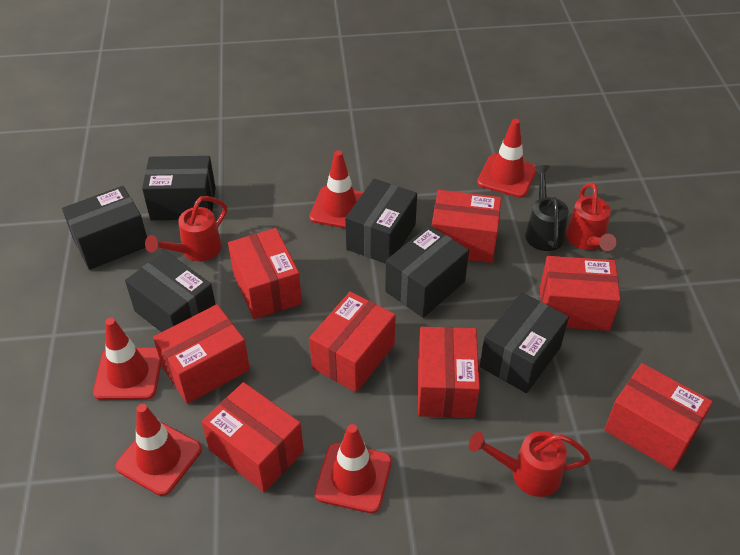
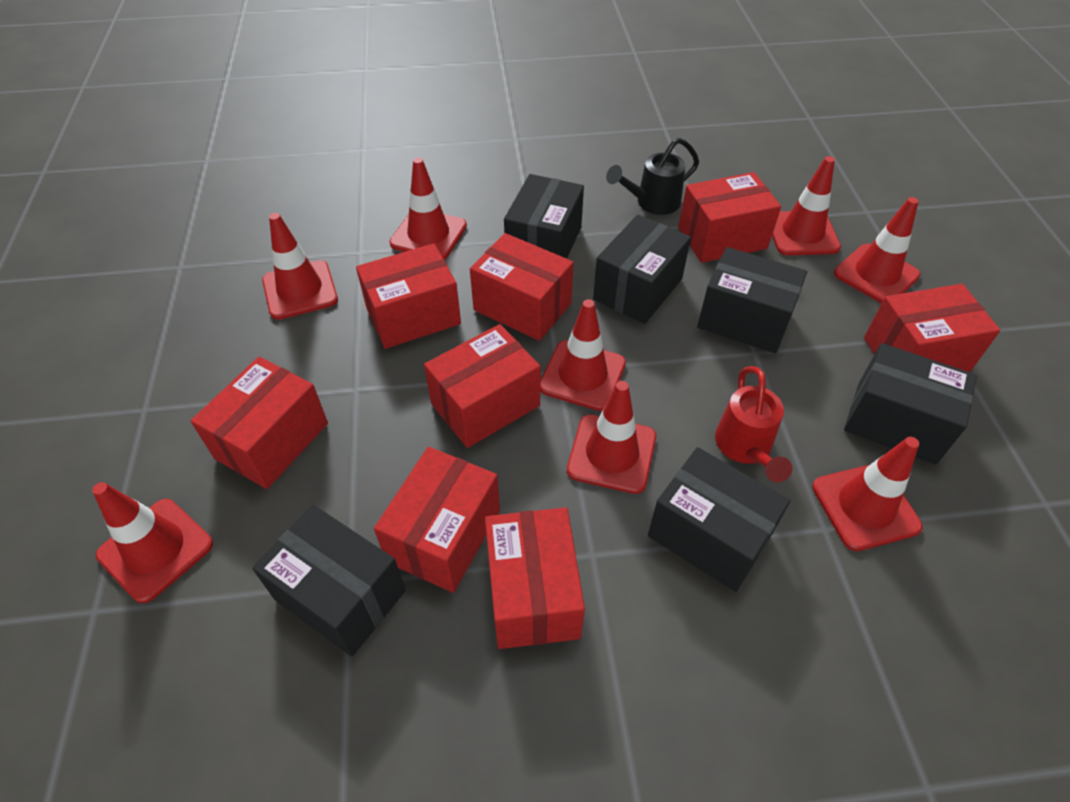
red traffic cone: [93,318,161,400] [115,404,202,496] [309,150,363,229] [314,424,392,513] [477,119,537,198] = 5 -> [92,482,213,603] [262,213,338,320] [389,157,467,259] [540,299,626,411] [567,381,656,494] [772,156,841,256] [812,437,923,551] [834,197,921,303] = 8
red watering can: [145,196,227,261] [469,431,591,497] [566,182,617,251] = 3 -> [715,366,793,482] = 1

